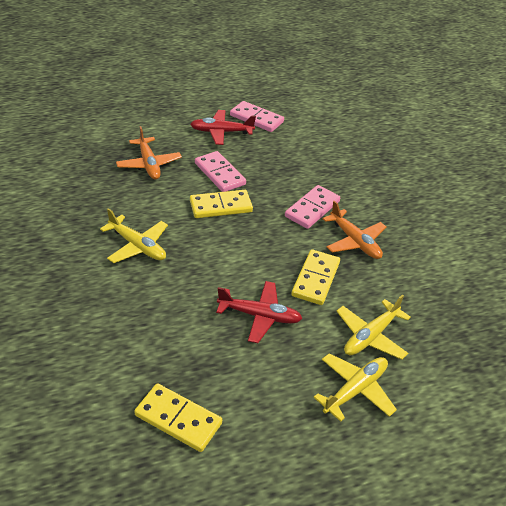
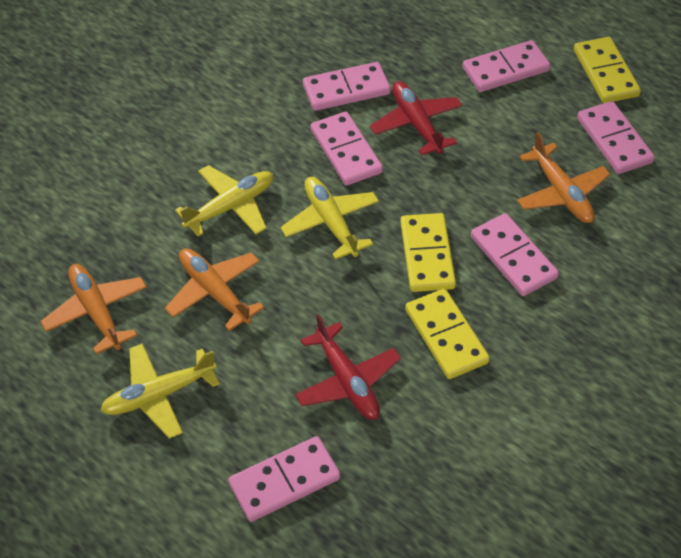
orange plane: [116,126,182,180] [323,200,386,259] = 2 -> [40,264,147,354] [165,248,264,331] [517,132,610,223] = 3
pink domino: [195,151,246,192] [230,101,284,132] [285,185,340,229] = 3 -> [228,436,340,522] [303,62,391,111] [310,112,383,186] [462,40,551,92] [471,213,559,296] [577,101,655,174] = 6

